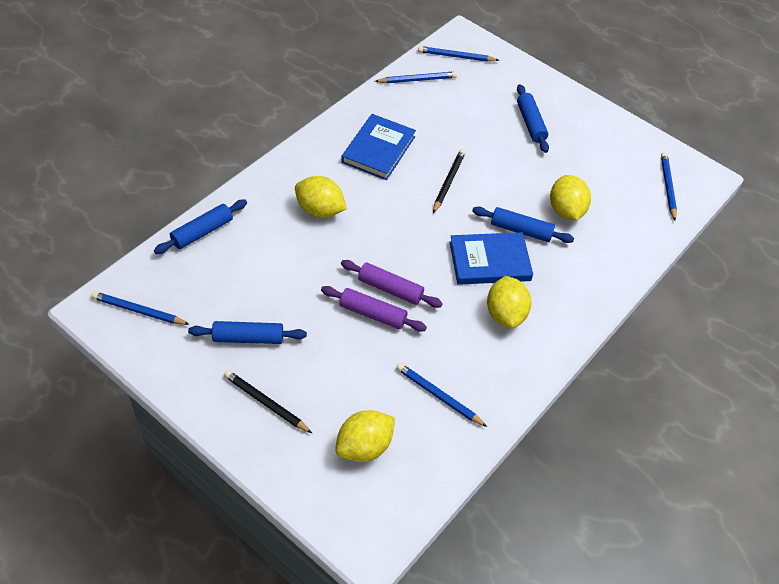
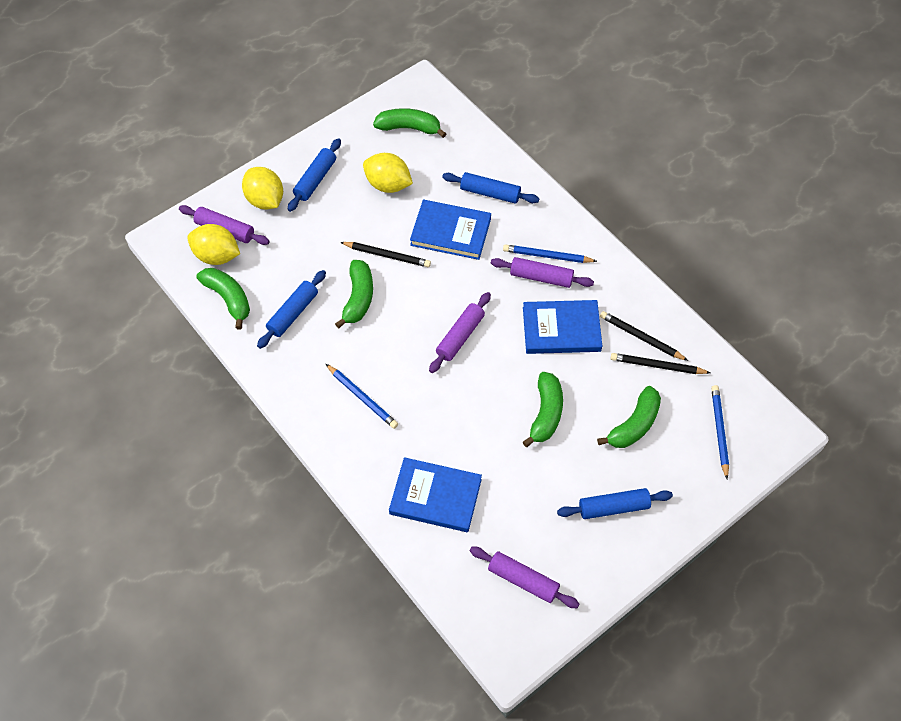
black pencil: [224,370,312,433] [433,149,466,213] = 2 -> [340,242,431,267] [600,311,688,361] [611,353,711,374] = 3
blue book: [341,114,416,180] [449,232,533,285] = 2 -> [389,457,482,532] [410,200,491,260] [523,300,602,354] = 3
blue pencil: [91,291,190,325] [375,72,457,83] [396,363,487,427] [418,46,499,62] [661,152,677,220] = 5 -> [326,364,398,429] [503,244,597,263] [711,385,729,479] = 3
green banana: none = 0 -> [196,268,250,329] [335,260,373,329] [373,108,446,138] [523,372,563,447] [597,386,661,448] = 5
purple rolling pin: [321,286,427,332] [341,260,443,308] = 2 -> [179,205,270,245] [429,292,491,373] [470,547,579,608] [491,257,594,288] = 4
yellow lemon: [295,176,347,218] [335,410,395,462] [487,276,531,329] [550,175,591,220] = 4 -> [187,224,240,265] [242,167,283,209] [363,153,413,193] = 3

